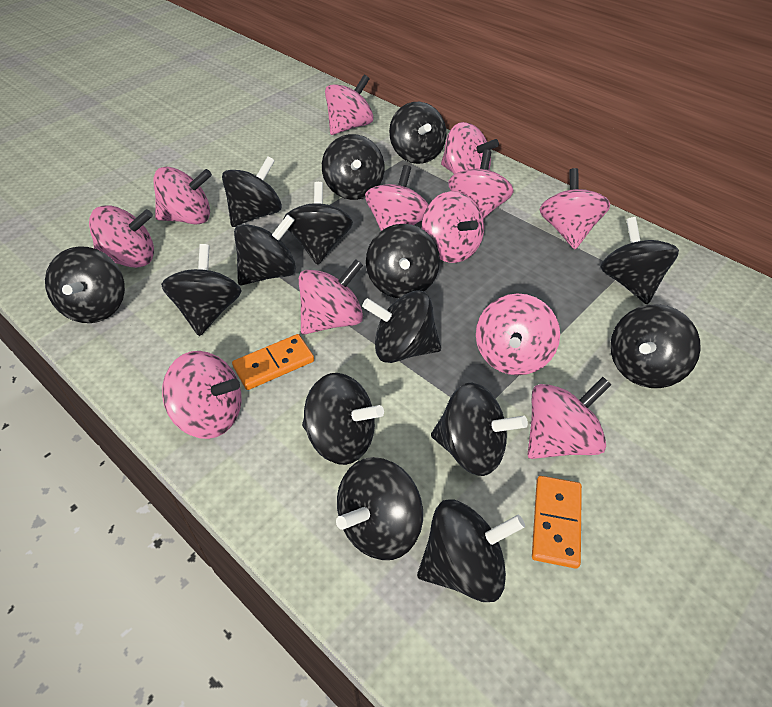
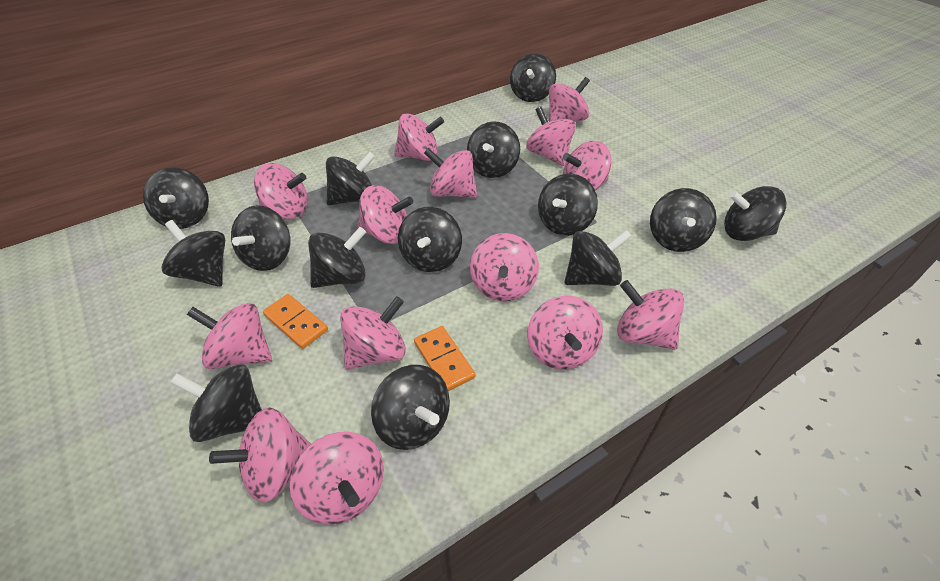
black spinning top: [45,246,125,323] [161,244,241,336] [222,156,282,227] [234,214,296,285] [283,182,353,265] [302,373,384,465] [322,134,385,200] [336,457,423,560] [362,290,441,363] [366,224,440,298] [389,102,446,164] [417,500,525,602] [431,382,528,476] [600,217,679,304] [610,304,701,388] = 15 -> [143,167,209,229] [162,220,225,287] [170,364,262,442] [231,205,290,271] [308,227,366,288] [326,152,375,205] [371,365,450,450] [398,207,462,272] [467,121,520,178] [510,53,556,102] [538,174,598,236] [564,230,632,286] [650,188,717,252] [724,186,787,241] = 14
pink spinning top: [89,205,154,268] [153,166,212,224] [162,351,241,439] [299,259,363,335] [325,75,374,135] [365,165,429,231] [422,191,484,263] [441,122,499,174] [448,149,514,219] [476,293,560,375] [528,377,612,459] [539,168,610,249] = 12 -> [187,303,272,369] [209,407,311,503] [254,163,308,219] [290,432,384,525] [340,296,406,370] [358,185,413,244] [394,113,444,161] [424,148,477,198] [470,233,539,301] [526,106,576,166] [527,296,603,370] [549,77,590,122] [563,141,612,191] [617,280,684,350] = 14

